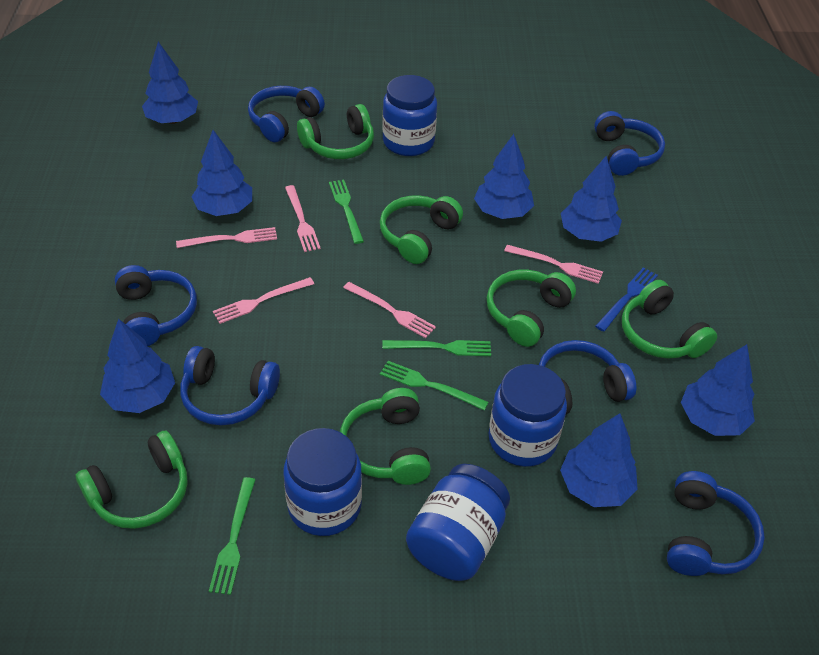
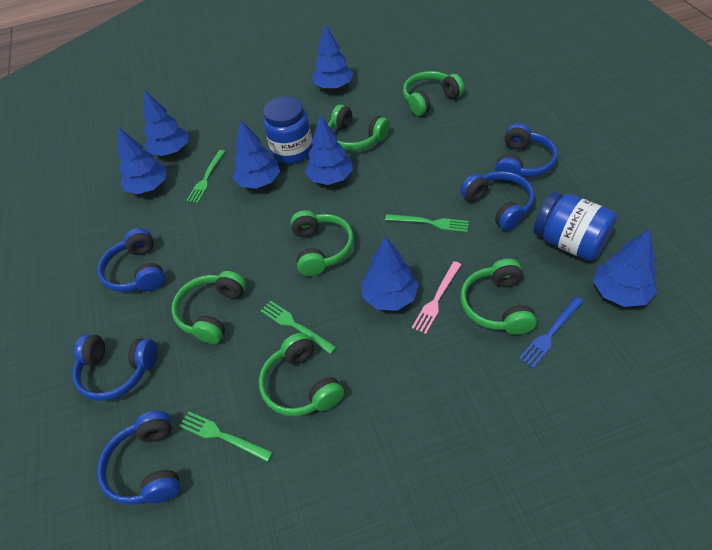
blue headphones: [115,265,197,346] [180,346,280,425] [248,86,325,142] [539,340,636,414] [594,111,665,176] [667,471,765,576] = 6 -> [72,334,157,401] [97,228,165,292] [97,411,181,505] [461,171,535,231] [495,123,558,181] = 5
blue jar: [283,428,362,536] [382,75,437,156] [406,464,510,581] [489,364,567,467] = 4 -> [263,96,313,164] [533,191,617,261] = 2
pink fork: [176,227,277,248] [213,277,314,324] [285,185,321,252] [343,282,436,338] [504,245,603,284] = 5 -> [412,261,462,334] = 1

